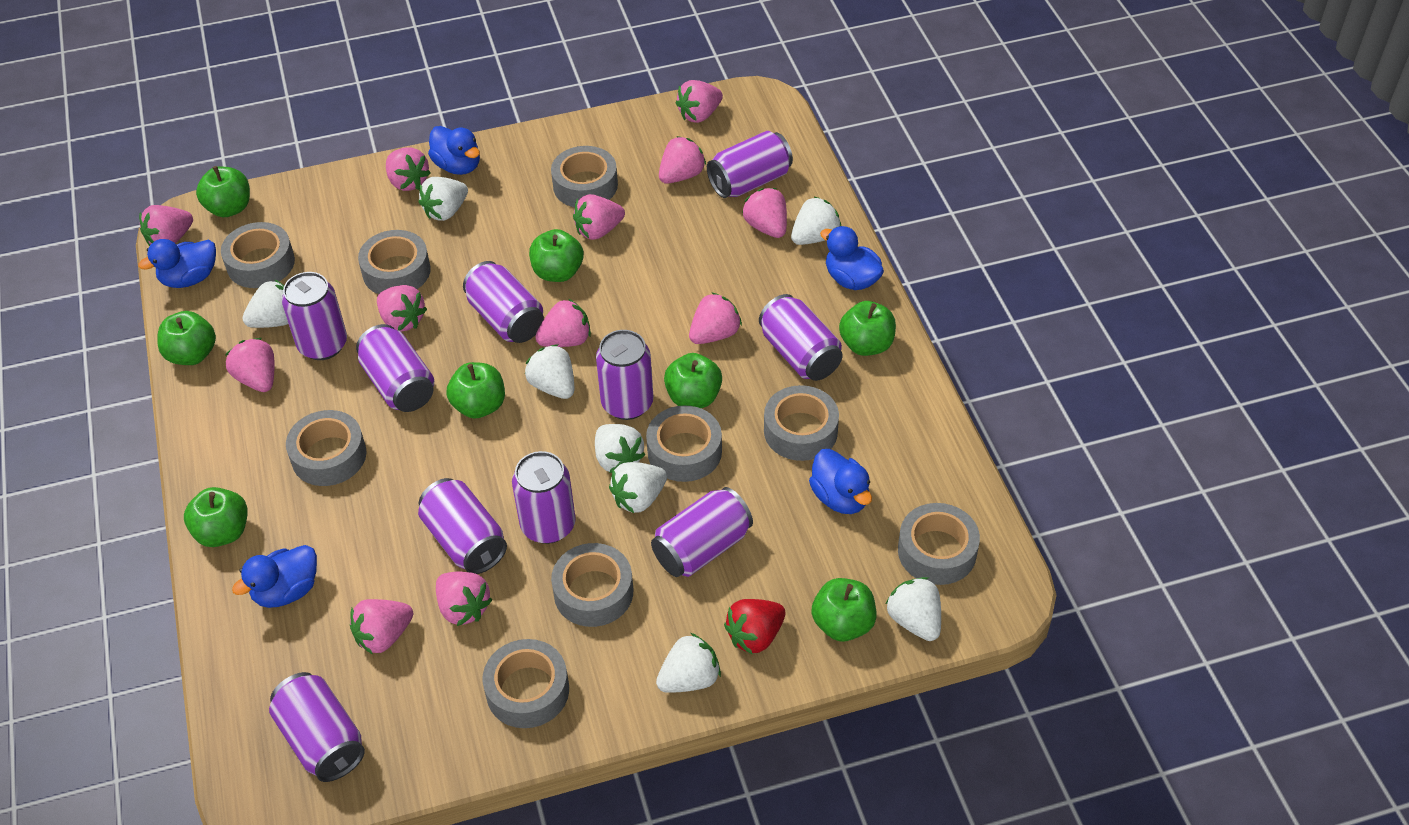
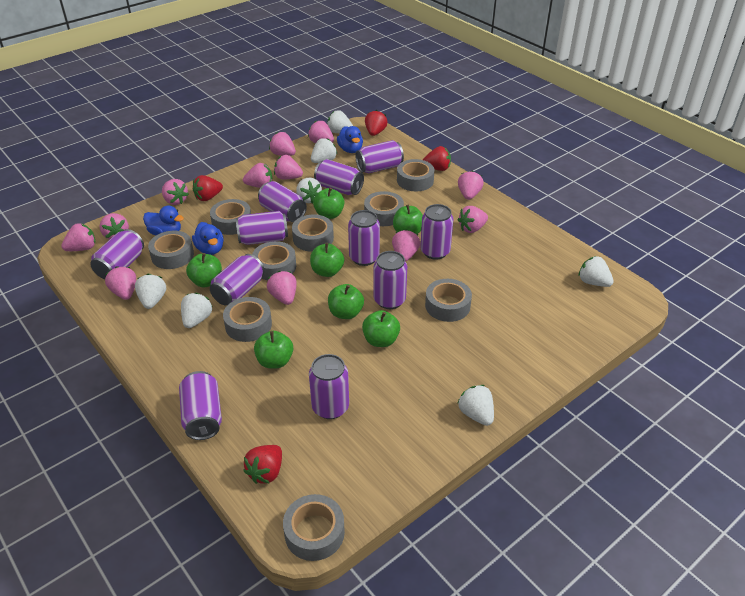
blue duck: [138,239,216,288] [232,545,317,608] [428,126,480,175] [809,449,872,514] [820,226,884,290] = 5 -> [143,205,184,235] [192,222,224,255] [337,126,363,153] = 3
green apple: [157,311,216,365] [184,487,247,547] [196,166,250,217] [446,362,505,419] [529,229,583,282] [664,353,722,408] [812,578,877,641] [839,301,896,356] = 8 -> [186,253,222,287] [254,331,293,369] [310,243,344,277] [313,188,345,219] [328,284,364,319] [362,310,400,347] [393,205,423,234] = 7
purple can: [269,672,365,782] [282,272,347,360] [356,324,434,412] [418,478,507,574] [463,261,544,343] [512,451,576,544] [596,330,653,420] [651,487,753,577] [707,131,793,198] [759,294,843,381] = 10 -> [90,229,144,279] [179,371,222,440] [210,254,265,305] [236,211,288,245] [258,181,307,223] [309,354,349,419] [314,159,364,195] [348,210,380,266] [355,140,404,173] [374,251,407,309] [420,204,454,260] = 11
red strawberry: [724,599,785,655] = 1 -> [193,175,223,201] [243,445,282,484] [365,110,387,136] [423,146,451,171] = 4
white strawberry: [242,279,288,328] [419,177,468,221] [525,344,574,399] [595,424,645,473] [609,462,667,513] [656,633,721,693] [791,196,841,245] [886,577,941,641] = 8 -> [135,274,166,309] [181,292,213,328] [296,178,322,204] [311,138,338,163] [327,110,353,133] [458,385,494,426] [579,256,614,287] = 7

